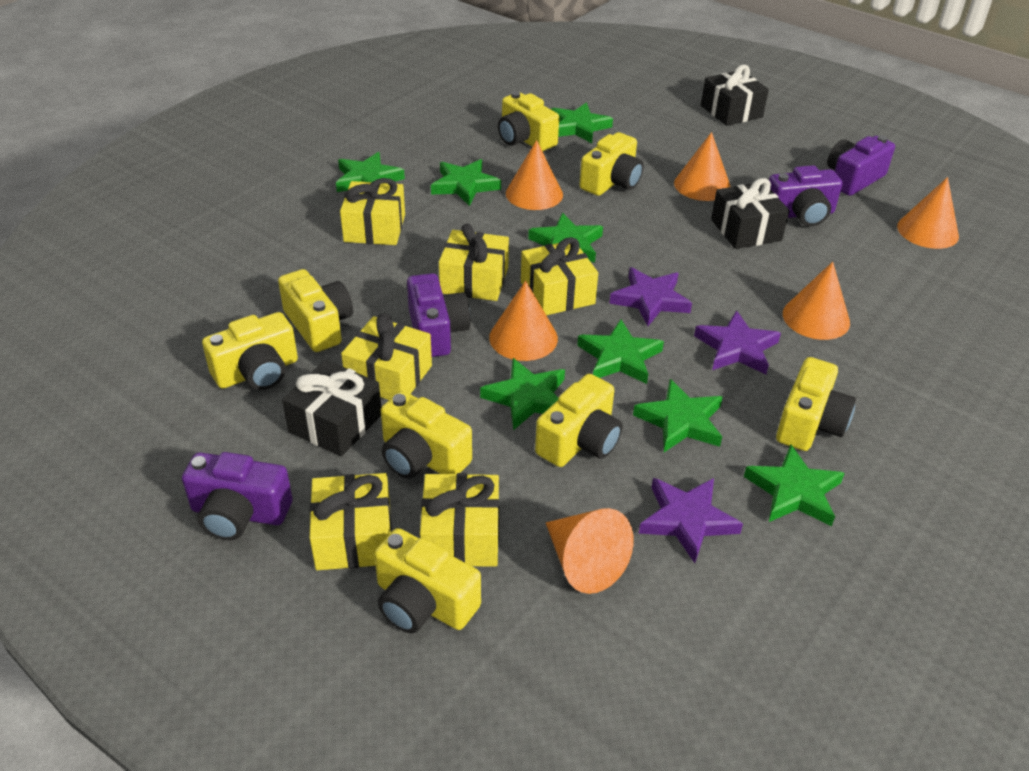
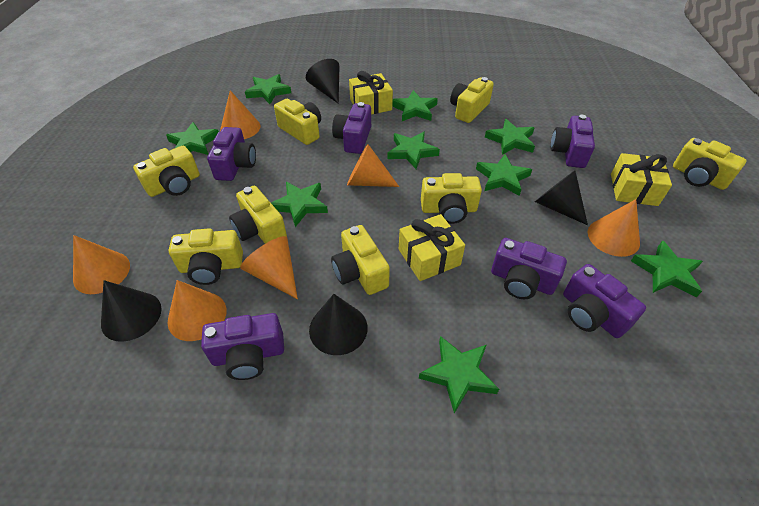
black cone: none = 0 -> [101,280,162,342] [306,59,340,104] [309,294,368,355] [535,171,588,225] = 4
black gift: [282,360,381,456] [701,65,769,126] [711,178,790,249] = 3 -> none = 0
green star: [336,152,405,192] [431,159,501,206] [480,358,565,430] [528,213,603,263] [551,103,613,143] [577,320,664,384] [633,379,723,452] [744,445,845,527] = 8 -> [166,122,219,155] [245,74,291,104] [271,182,328,227] [387,132,440,169] [392,90,438,121] [419,336,499,413] [476,154,532,196] [485,119,535,155] [631,240,703,297] = 9
purple camera: [182,452,293,540] [407,273,471,357] [769,165,842,227] [827,135,895,196] = 4 -> [201,313,284,380] [207,127,256,181] [332,102,371,154] [491,238,567,299] [550,115,595,168] [563,264,646,338] = 6
purple star: [609,267,692,326] [639,478,743,563] [694,310,781,374] = 3 -> none = 0
yellow gift: [310,473,392,570] [340,178,405,245] [341,313,432,400] [420,473,500,567] [439,224,509,301] [521,237,598,315] = 6 -> [349,71,393,115] [399,214,465,281] [611,153,672,206] = 3

